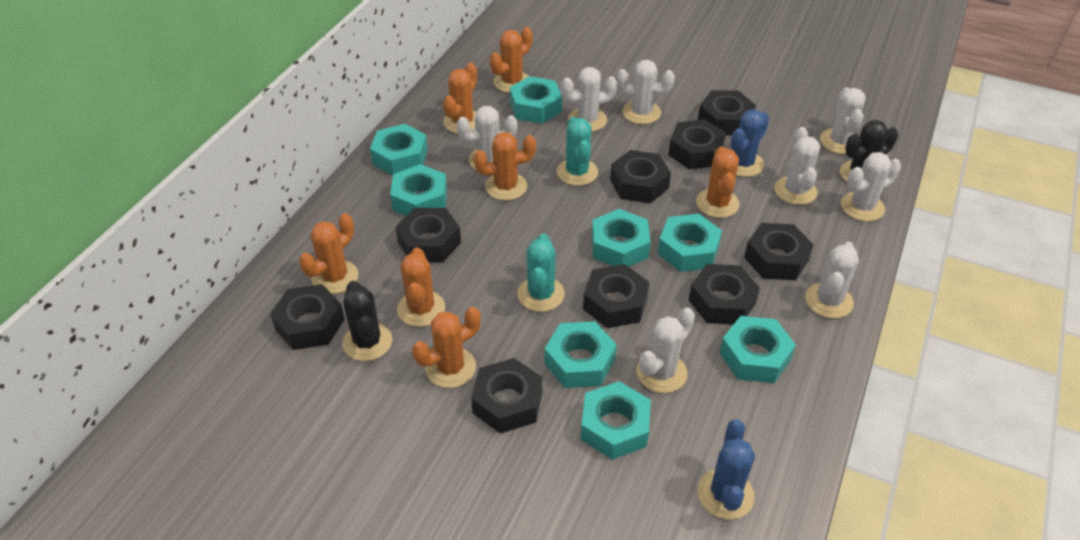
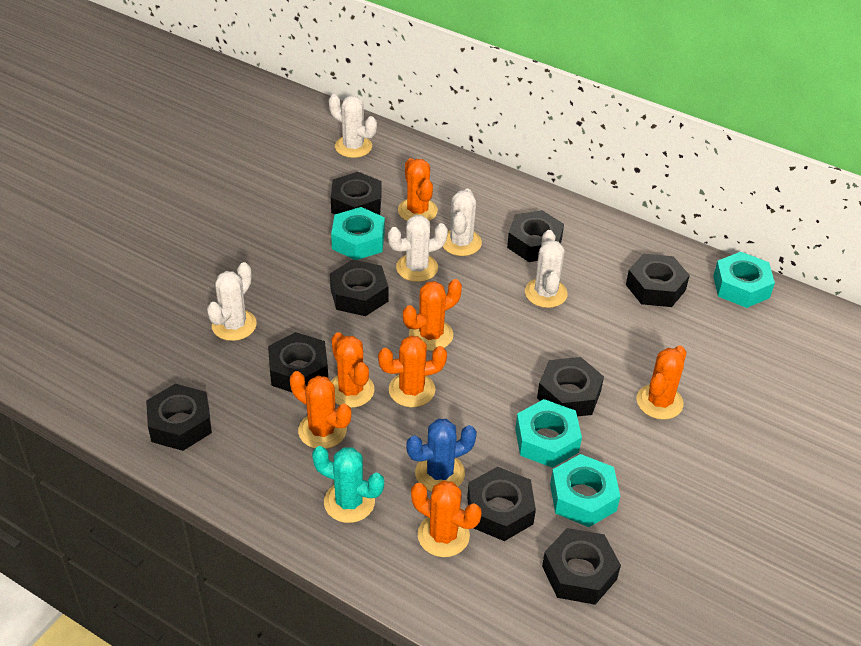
black cactus: [342,281,392,361] [840,120,898,182] = 2 -> none = 0
blue cactus: [697,419,755,519] [731,109,769,177] = 2 -> [406,419,477,492] = 1
turquoise cactus: [517,234,565,312] [557,117,598,186] = 2 -> [312,446,384,523] = 1
turquoise nut: [370,124,428,176] [390,164,447,216] [510,76,562,124] [545,321,617,388] [581,381,651,460] [592,209,651,267] [657,214,722,272] [720,316,796,383] = 8 -> [331,207,385,260] [515,399,582,468] [550,454,620,527] [713,252,775,308] = 4
white cactus: [456,106,518,170] [561,67,617,132] [616,60,675,124] [636,308,695,393] [774,127,820,205] [805,242,859,318] [820,87,866,154] [841,152,901,222] = 8 -> [207,262,257,341] [329,94,377,158] [388,215,448,282] [443,189,482,256] [525,230,568,308] = 5

